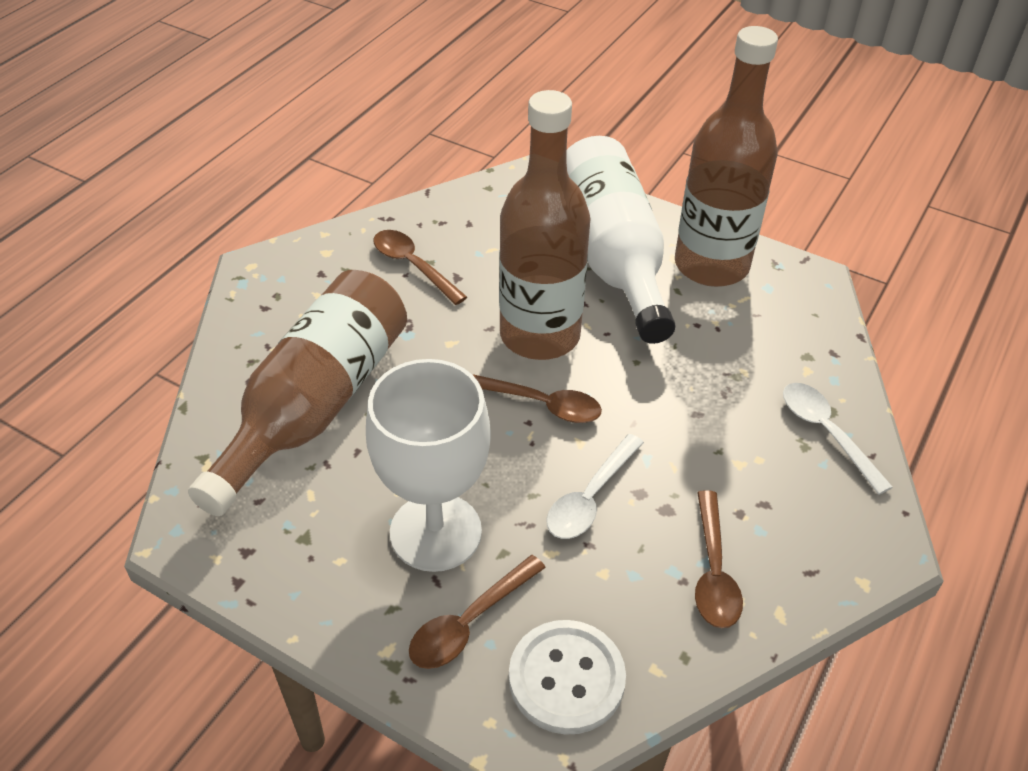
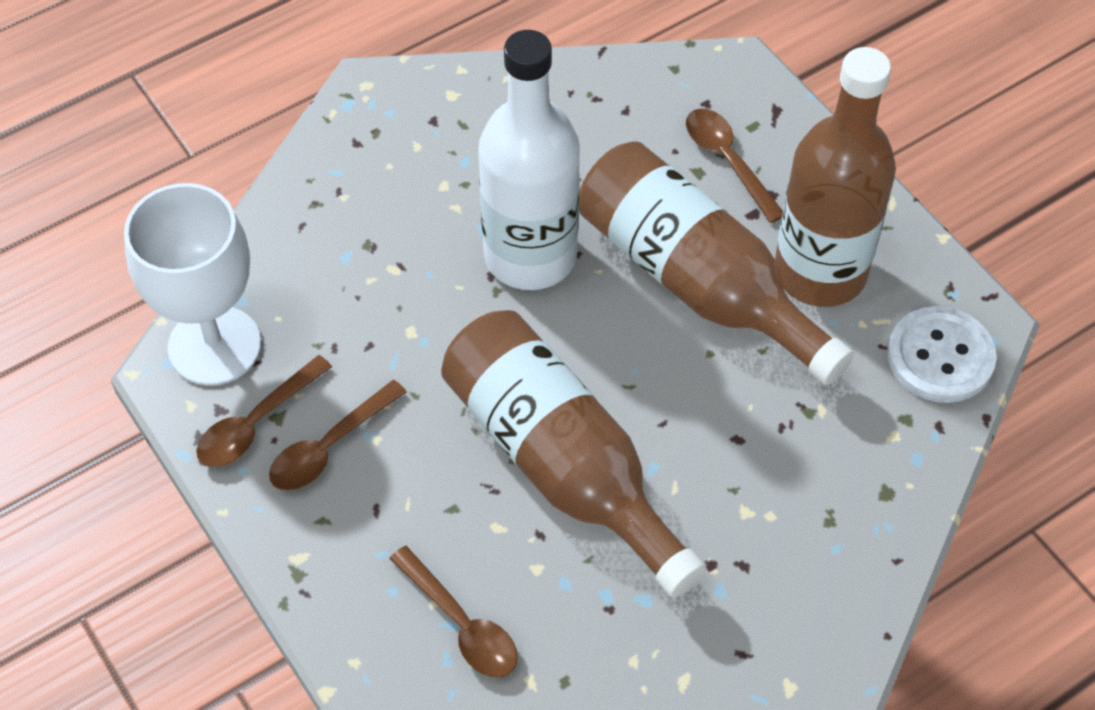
white spoon: [546,434,644,539] [783,383,893,495] = 2 -> none = 0

